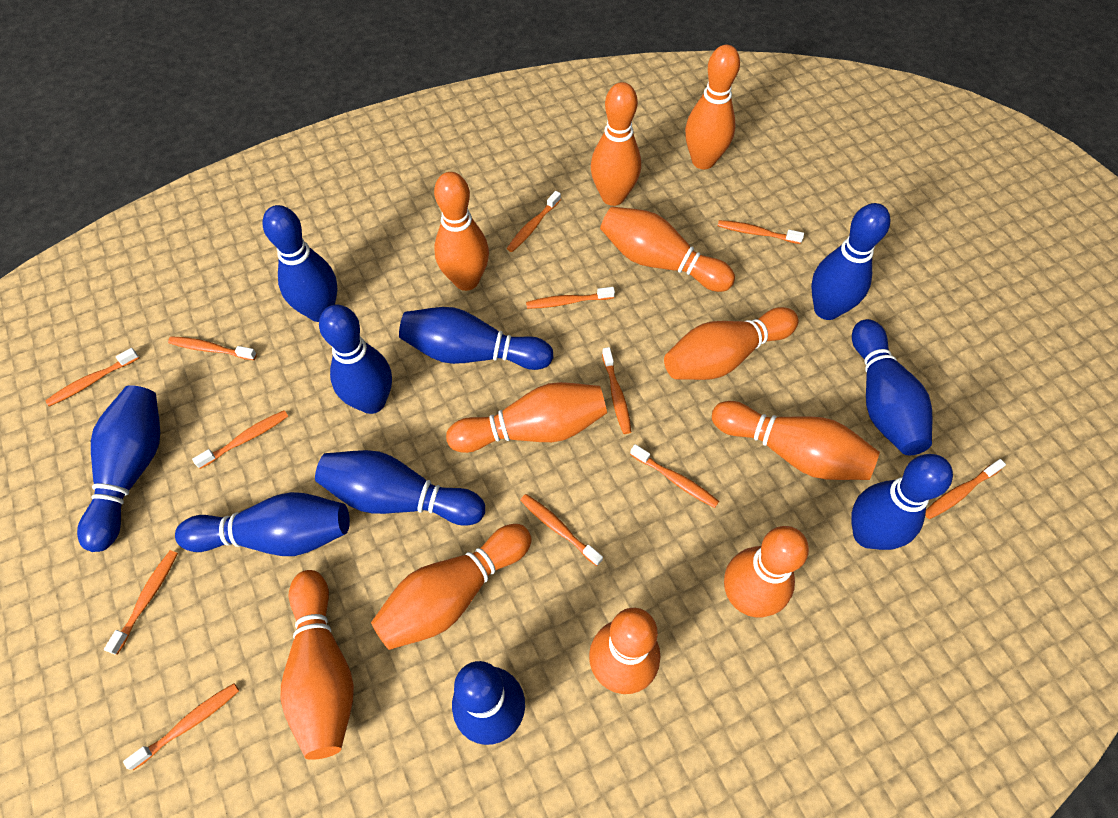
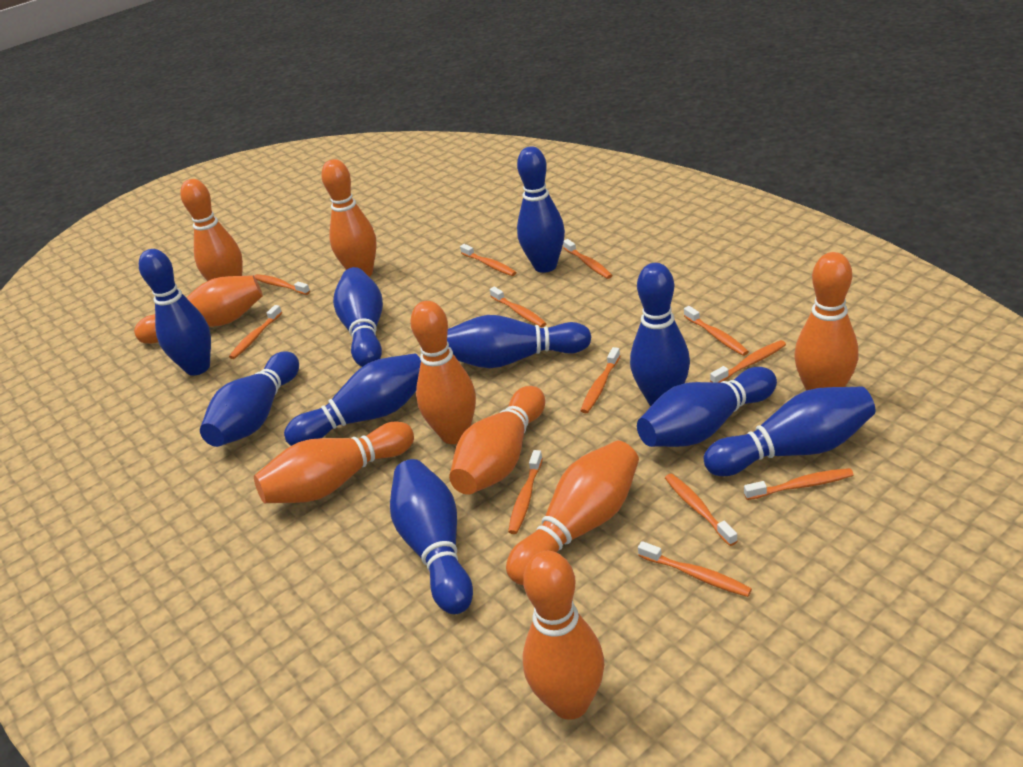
orange bowling pin: [280,570,354,760] [371,524,531,650] [434,172,489,291] [446,382,607,453] [589,608,660,694] [591,82,641,206] [600,206,735,292] [664,307,798,380] [685,45,740,169] [712,401,880,480] [724,526,809,617] = 11 -> [134,275,263,344] [180,179,243,281] [254,422,414,503] [321,159,377,277] [410,301,476,444] [449,386,545,495] [506,440,639,585] [523,551,604,720] [794,252,858,390] = 9

